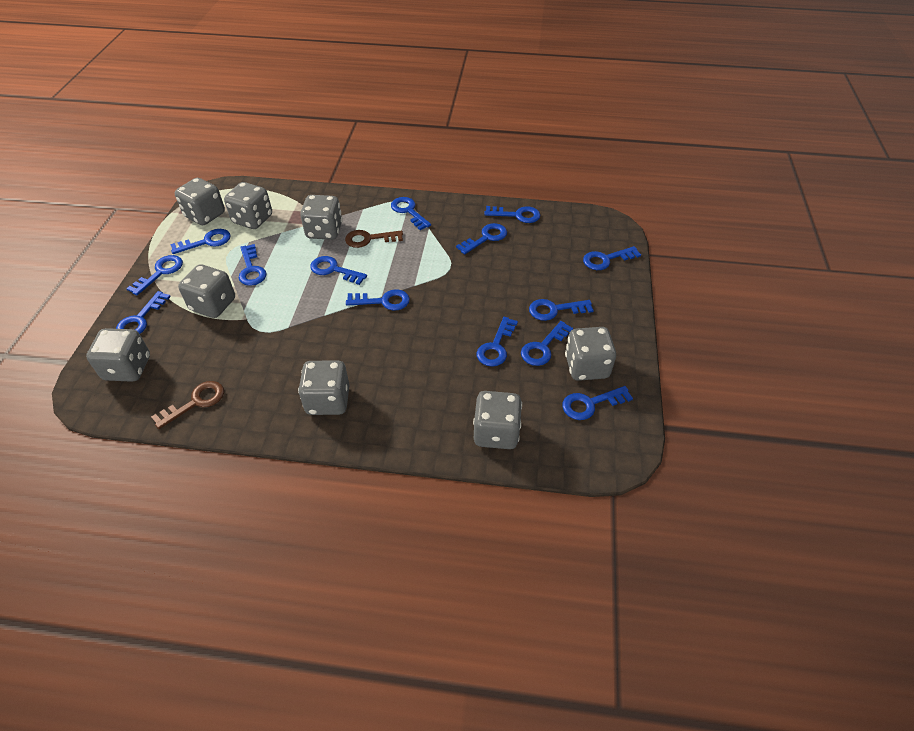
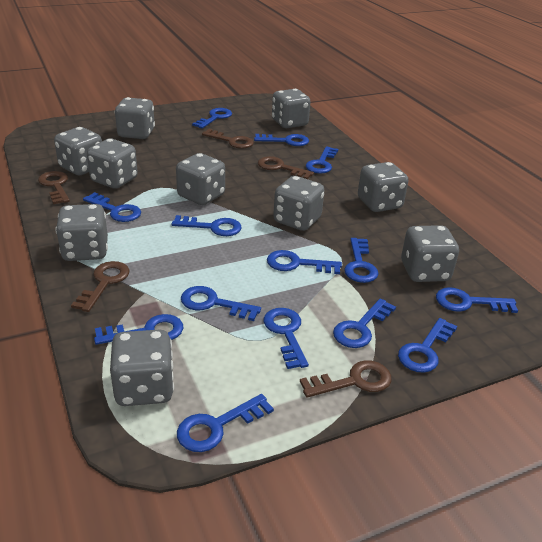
brown key: [151,381,224,429] [345,230,403,248] = 2 -> [38,171,70,204] [71,261,129,312] [202,129,254,149] [258,156,314,179] [300,360,391,398] = 5
grey dice: [86,328,150,382] [175,178,225,225] [178,264,235,318] [224,182,272,229] [298,361,349,415] [300,195,343,240] [473,391,522,449] [565,327,616,381] = 8 -> [54,127,102,175] [55,204,108,261] [87,139,138,189] [110,329,174,406] [115,97,155,139] [176,153,225,205] [272,89,311,128] [273,176,324,231] [358,162,408,212] [401,225,459,282] = 10

